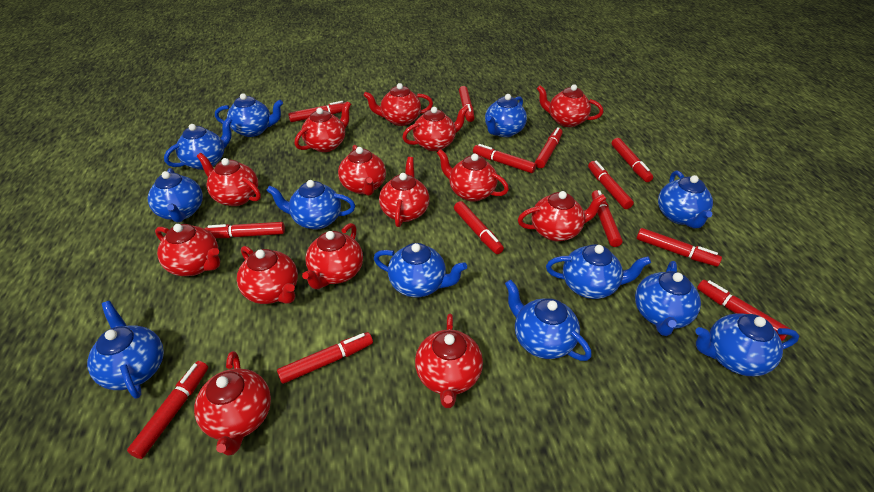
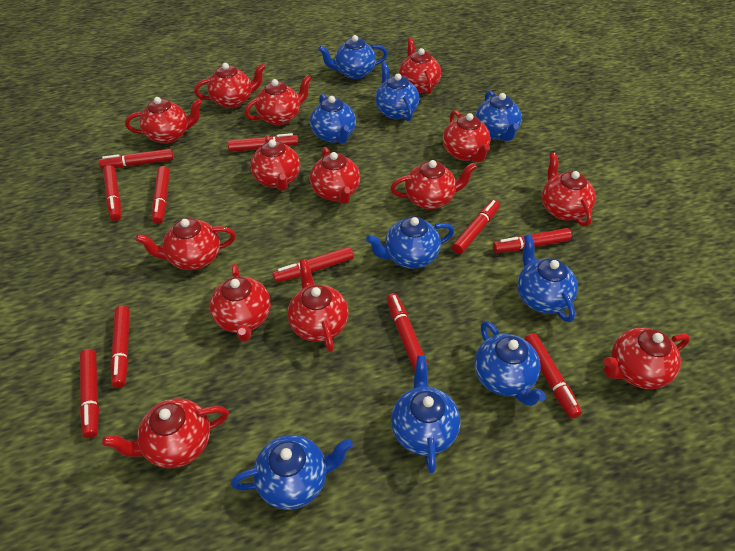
blue teapot: [87,301,164,399] [148,168,203,223] [164,118,232,170] [215,93,283,137] [266,180,355,230] [374,243,467,297] [485,94,527,137] [505,280,592,361] [546,244,651,299] [635,261,701,336] [658,171,713,228] [695,313,799,376] = 12 -> [231,435,353,510] [310,94,356,143] [318,35,388,79] [366,216,454,269] [375,62,419,121] [391,355,461,473] [474,321,546,406] [475,90,522,141] [517,234,578,322] = 9
red marker: [127,361,208,459] [204,222,285,238] [277,332,373,384] [288,101,346,122] [454,201,504,254] [459,86,474,122] [473,144,536,173] [535,127,563,168] [588,161,634,209] [592,190,623,247] [611,138,653,182] [636,228,722,267] [697,280,790,341] = 13 -> [80,349,99,438] [99,149,174,169] [103,165,121,221] [110,306,130,388] [152,166,170,224] [228,133,298,152] [272,247,354,283] [387,293,428,370] [452,200,500,254] [493,228,572,253] [524,333,582,419] = 11

